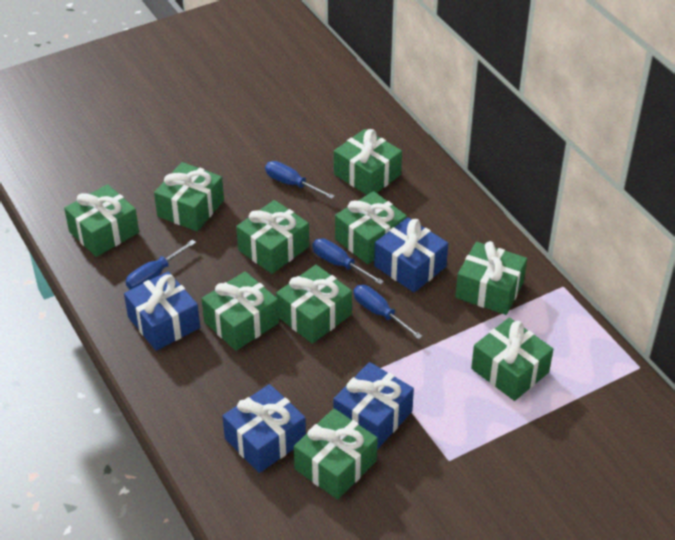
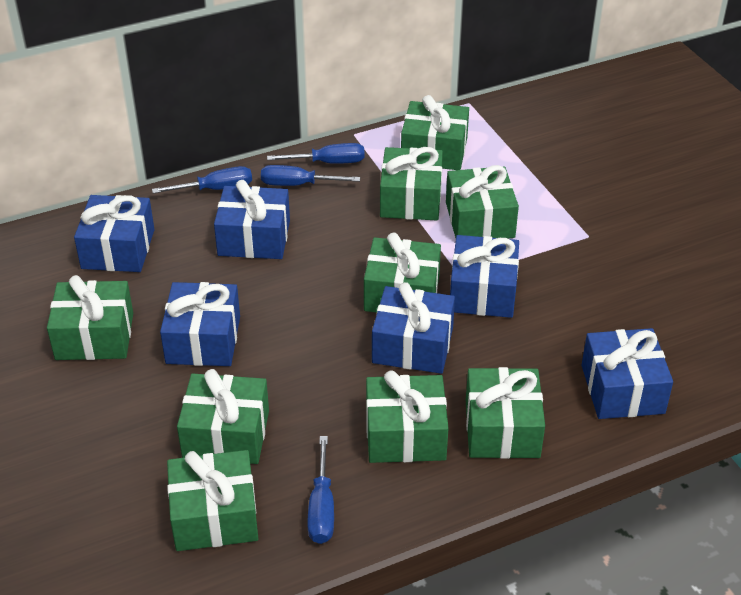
blue gift: [124,271,200,351] [222,384,306,473] [333,362,414,449] [374,217,448,292] = 4 -> [74,195,155,272] [160,282,240,366] [214,180,290,259] [372,282,455,374] [450,235,519,318] [581,328,673,419] = 6
green gift: [64,184,139,257] [154,162,224,231] [202,271,279,351] [236,200,309,274] [276,265,352,344] [294,408,378,499] [334,129,402,195] [335,191,407,264] [455,241,527,315] [471,317,553,401] = 10 -> [47,275,133,360] [167,450,258,551] [177,369,269,464] [364,233,441,312] [366,370,449,463] [380,147,443,220] [401,95,469,170] [446,165,519,238] [466,367,545,459] = 9

